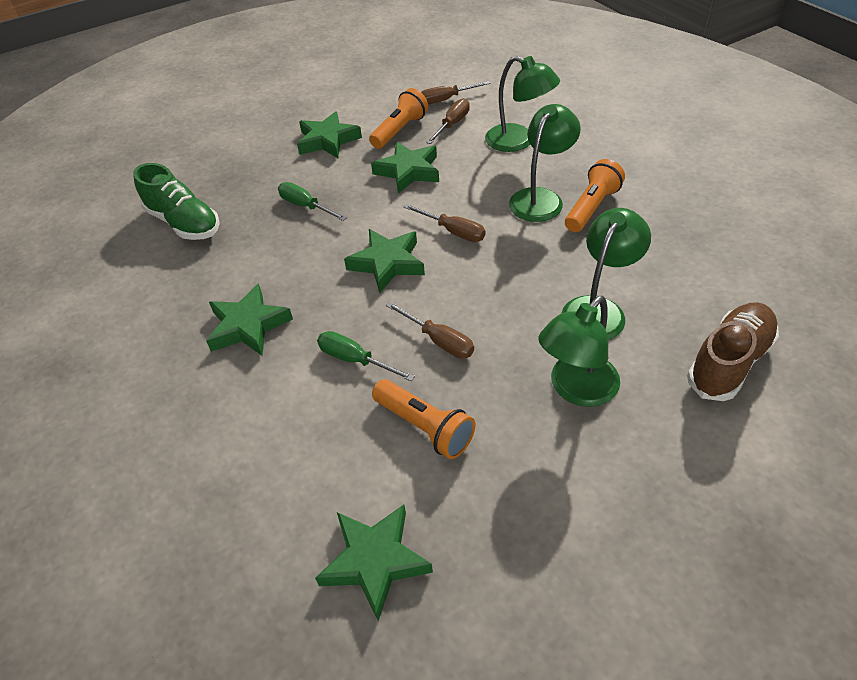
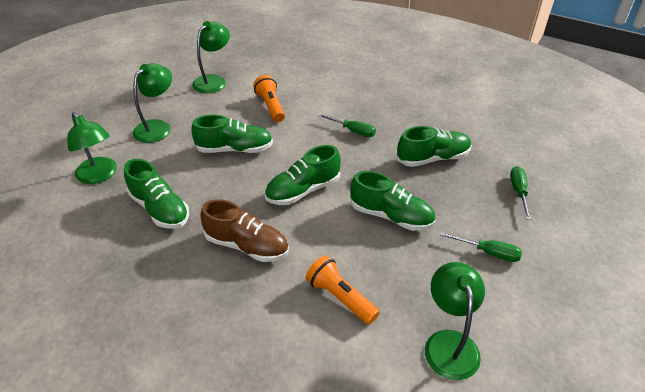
brown screwdriver: [386,302,474,359] [404,204,485,242] [421,81,491,105] [426,98,470,144] = 4 -> none = 0
green screwdriver: [278,182,347,221] [317,331,415,381] = 2 -> [318,113,376,137] [440,232,522,262] [510,166,531,220] = 3
green shoe: [133,163,220,240] = 1 -> [124,159,189,229] [191,115,273,153] [265,145,341,205] [350,171,435,231] [397,126,472,167] = 5
green star: [206,284,293,356] [297,111,362,158] [315,505,433,621] [344,229,425,293] [371,141,439,194] = 5 -> none = 0
orange flashlight: [369,88,428,149] [372,379,475,459] [565,159,625,232] = 3 -> [253,75,285,122] [306,255,380,325] = 2

